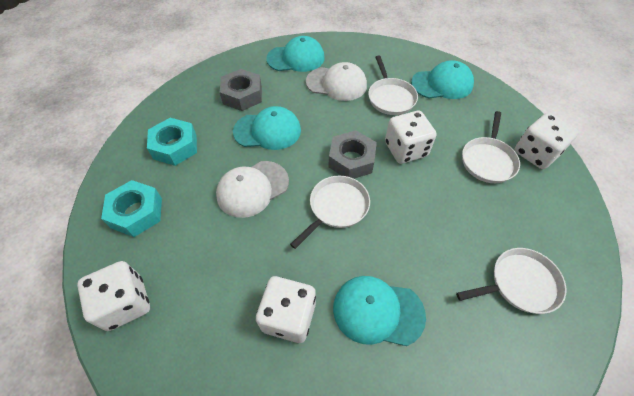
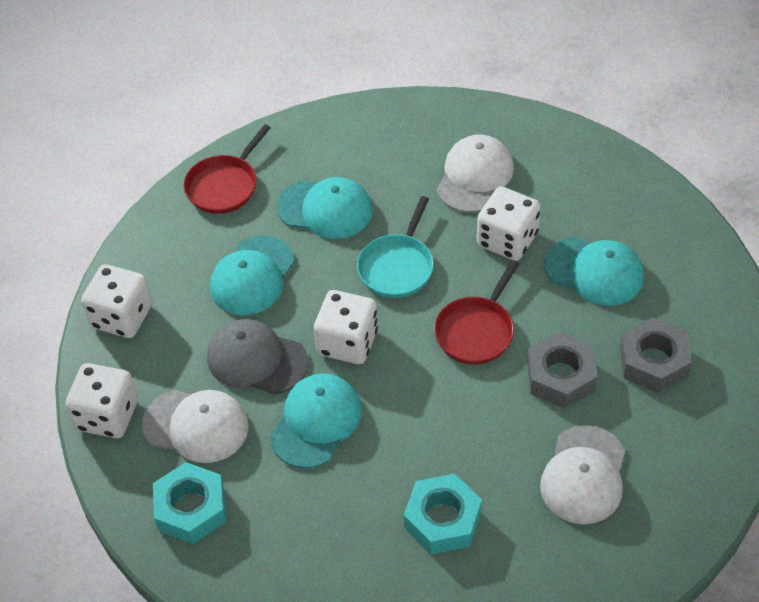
grey cap: none = 0 -> [207,319,308,395] = 1
red pan: none = 0 -> [184,124,271,214] [434,260,519,365] = 2
turquoise pan: none = 0 -> [357,196,434,298] = 1
white cap: [216,161,289,218] [306,62,367,101] = 2 -> [142,390,249,463] [437,134,514,213] [540,425,625,524] = 3
white pan: [290,176,370,249] [368,56,418,115] [456,248,566,314] [462,111,520,183] = 4 -> none = 0

